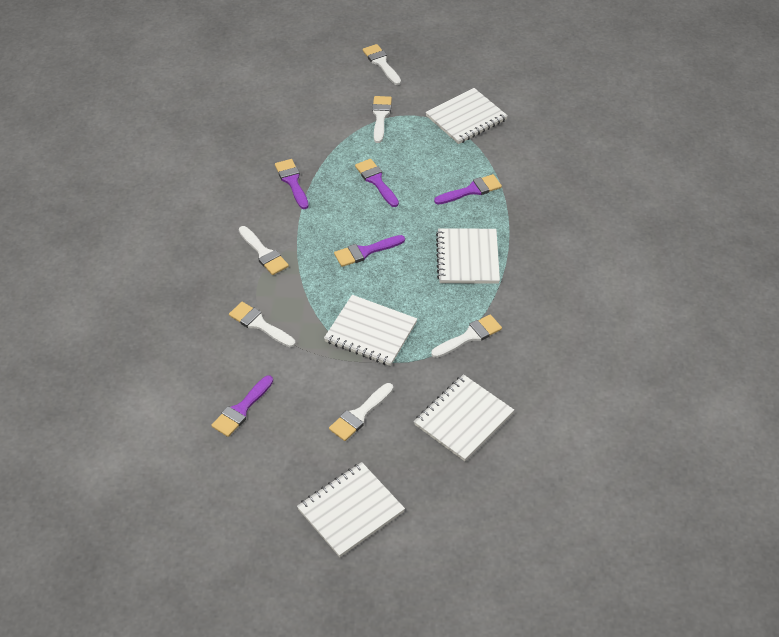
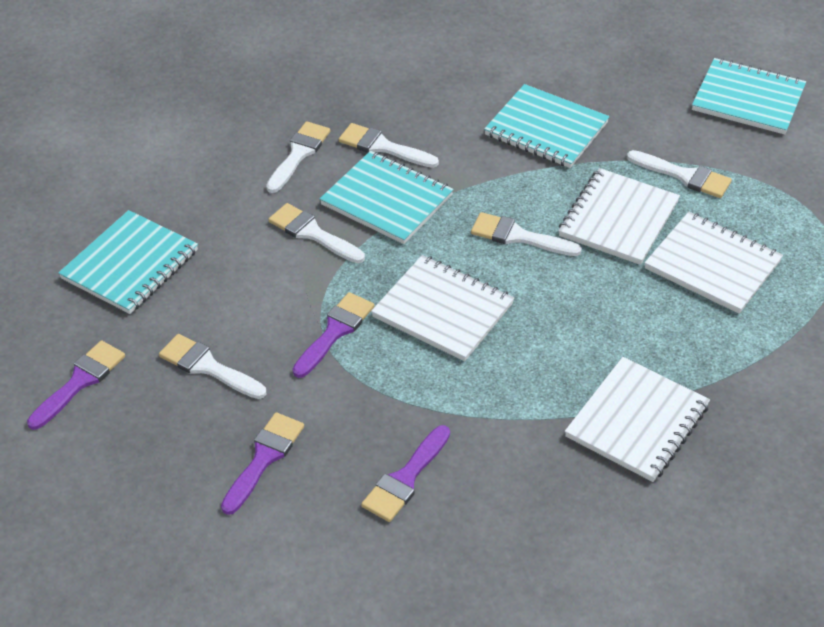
purple brush: [211,375,273,437] [275,159,309,209] [334,235,405,267] [355,159,399,207] [434,174,502,204] = 5 -> [27,340,125,430] [221,412,304,515] [292,292,374,378] [361,425,450,522] = 4
turquoise notebook: none = 0 -> [58,210,198,314] [320,151,454,244] [484,84,610,168] [692,58,806,135] = 4
white notebook: [297,462,405,557] [324,295,417,366] [414,374,514,461] [425,88,508,144] [436,228,500,284] = 5 -> [371,255,514,361] [558,168,680,265] [565,357,710,482] [645,212,783,314] = 4

